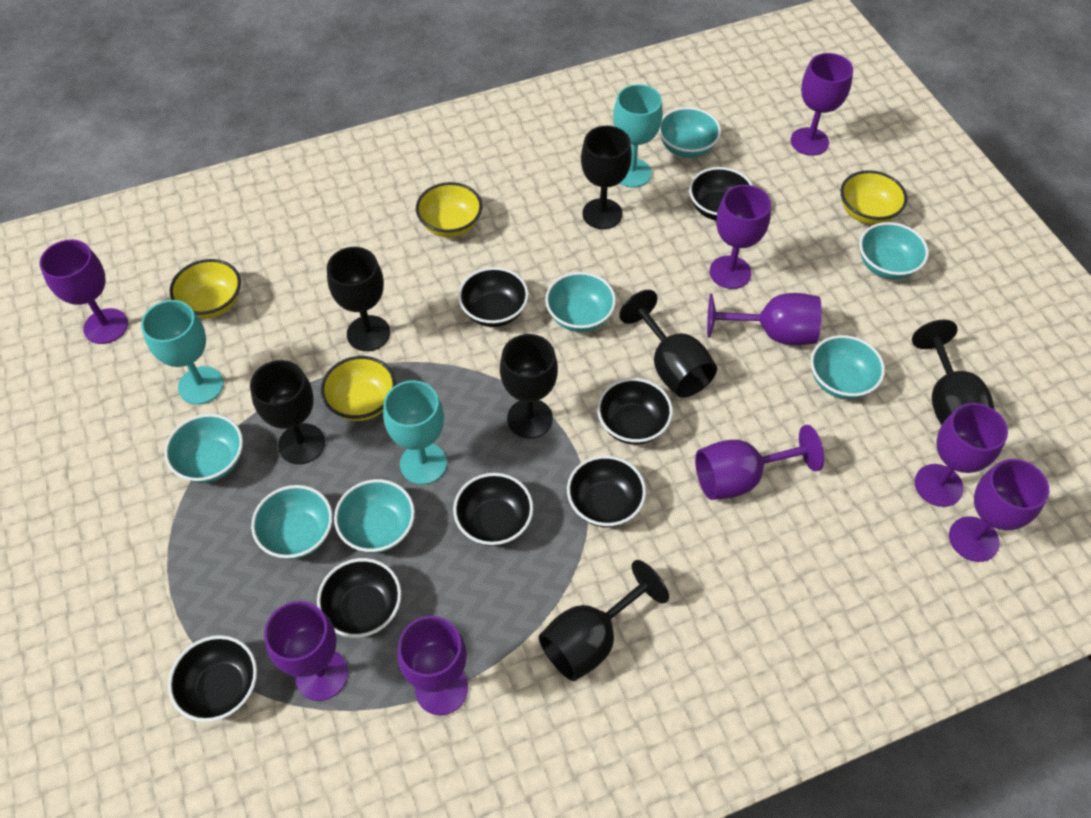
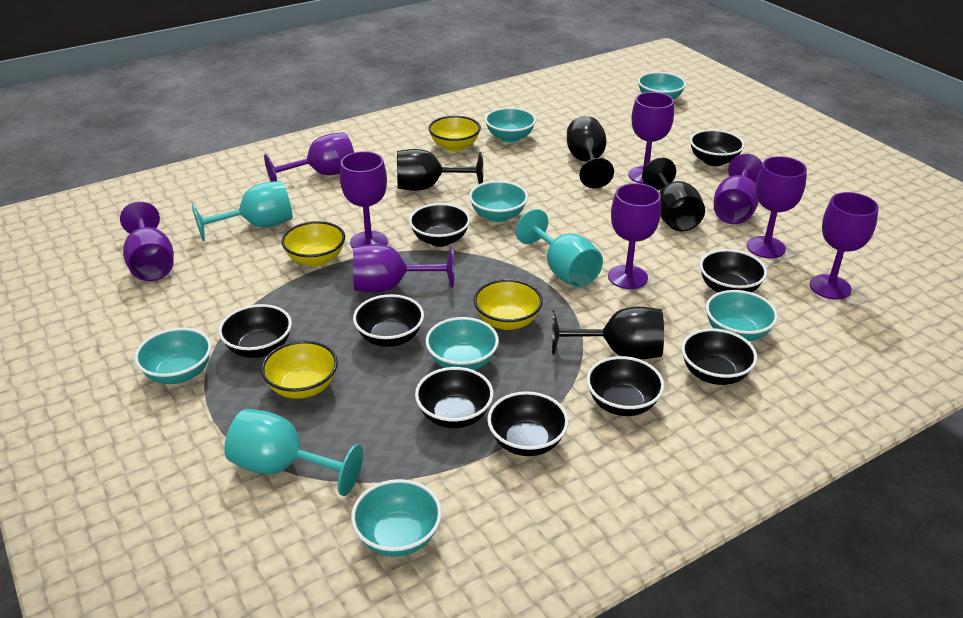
black bowl: [168,635,257,722] [317,558,402,638] [453,473,533,546] [458,267,529,327] [567,455,646,527] [597,378,673,445] [689,167,753,220] = 7 -> [218,304,292,358] [353,294,424,347] [409,203,470,247] [415,367,493,428] [487,391,569,456] [586,356,664,416] [681,328,757,385] [690,129,745,166] [700,249,767,292] = 9
black goblet: [250,360,325,464] [327,247,390,351] [500,334,558,438] [539,560,669,681] [581,126,632,229] [619,290,717,398] [912,320,995,425] = 7 -> [397,149,483,191] [552,307,664,359] [567,116,614,188] [642,158,705,232] = 4

